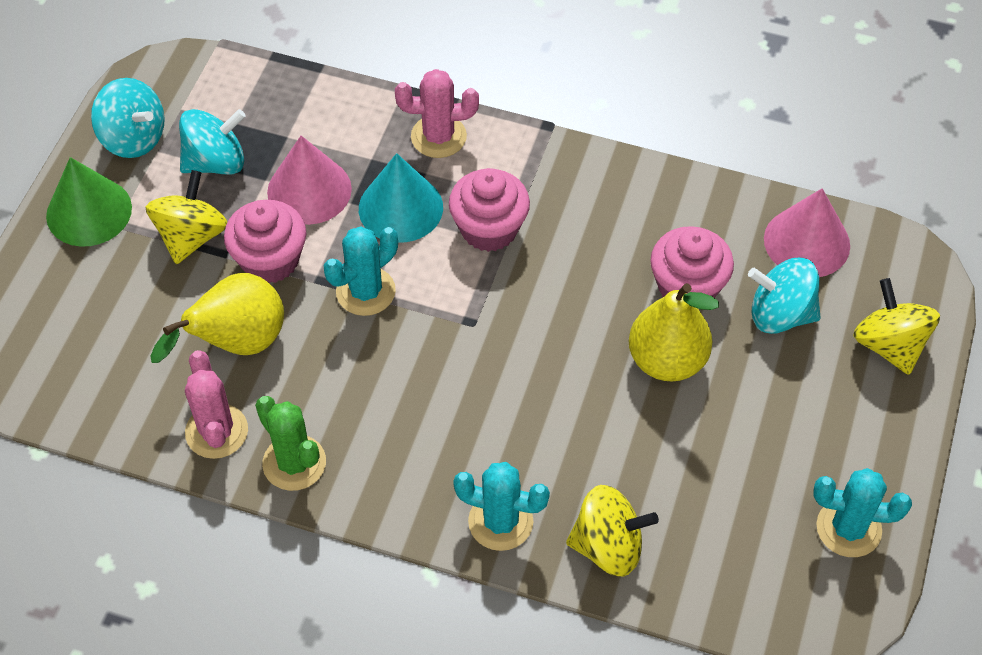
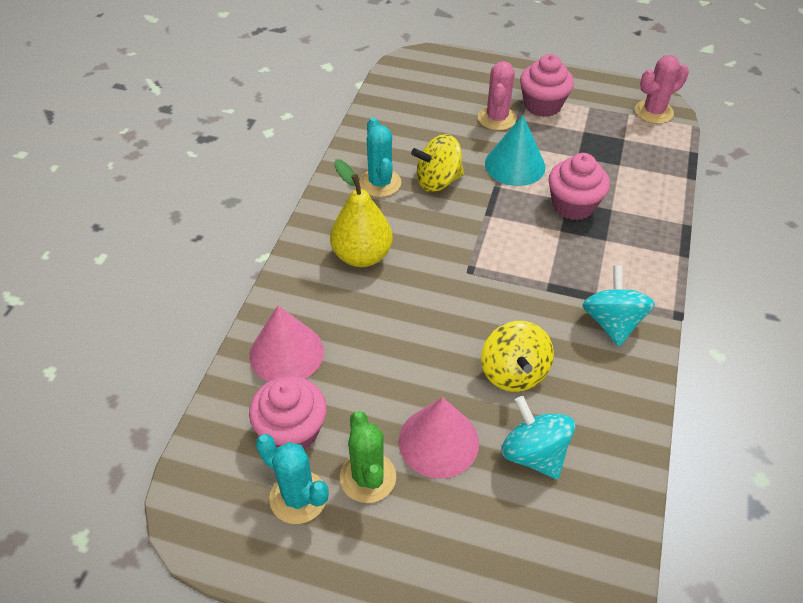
green cone: [46,157,132,247] = 1 -> none = 0
turquoise cactus: [324,226,398,316] [453,462,550,551] [813,468,912,557] = 3 -> [256,434,329,524] [359,117,401,197] = 2
turquoise spinning top: [91,78,165,158] [179,109,246,175] [748,258,821,334] = 3 -> [501,396,575,480] [582,266,655,346] = 2
yellow pear: [150,273,284,363] [629,283,719,381] = 2 -> [330,159,393,267] = 1
yellow spinning top: [145,170,227,264] [566,485,659,576] [853,278,940,375] = 3 -> [411,134,464,192] [481,321,554,392] = 2

